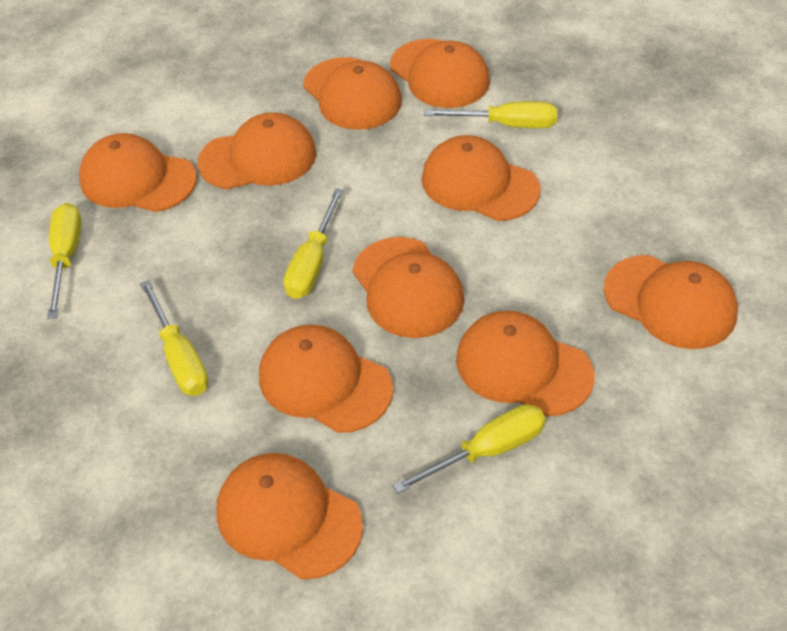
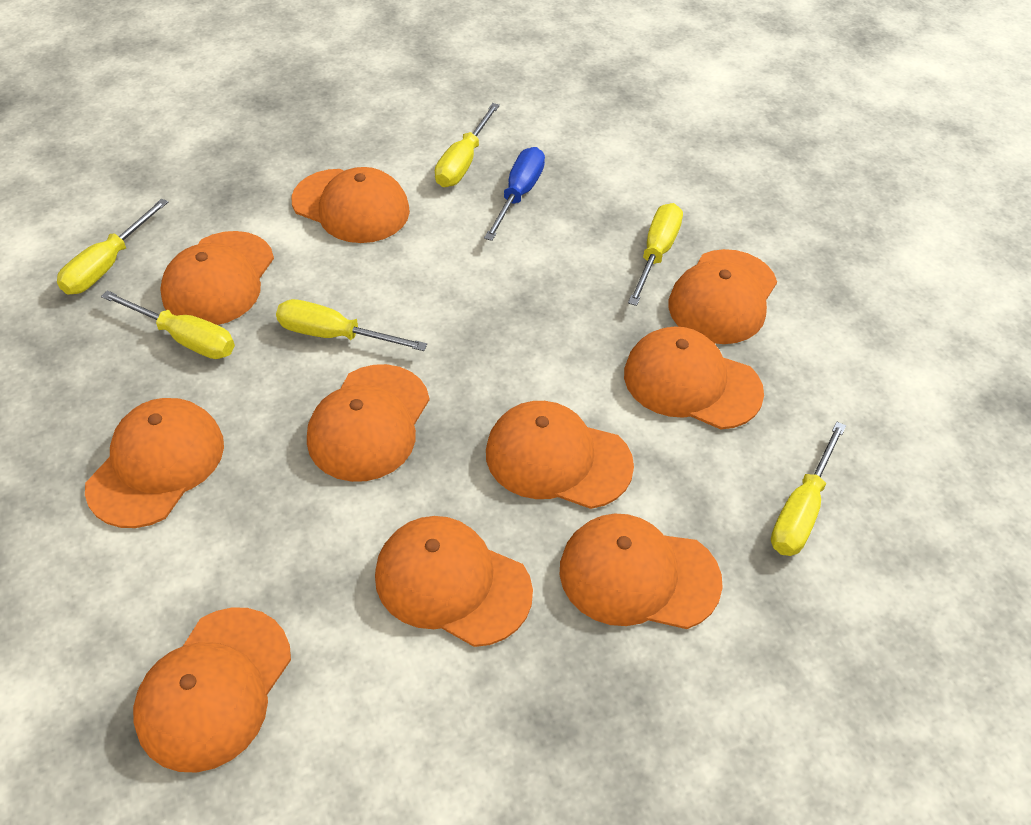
blue screwdriver: none = 0 -> [484,147,545,241] = 1
yellow screwdriver: [47,203,81,319] [140,280,209,396] [284,188,344,299] [392,404,546,493] [424,101,557,128] = 5 -> [57,198,168,295] [101,290,235,359] [276,299,427,351] [435,103,500,187] [628,203,683,306] [771,422,846,556] = 6

